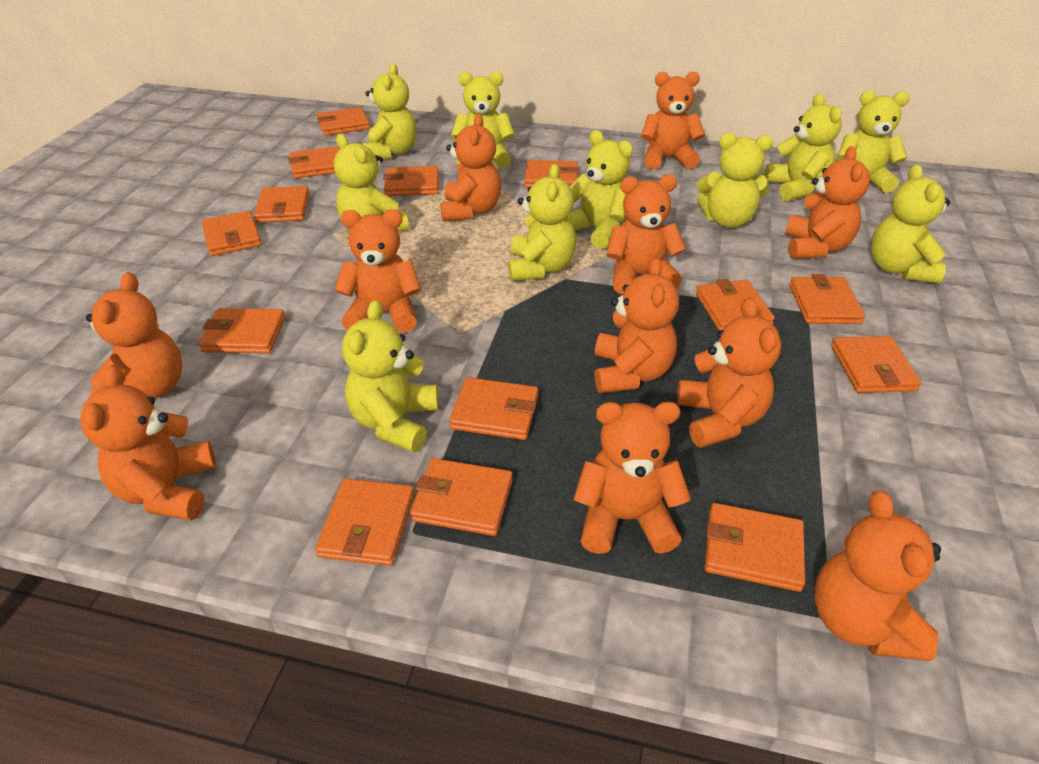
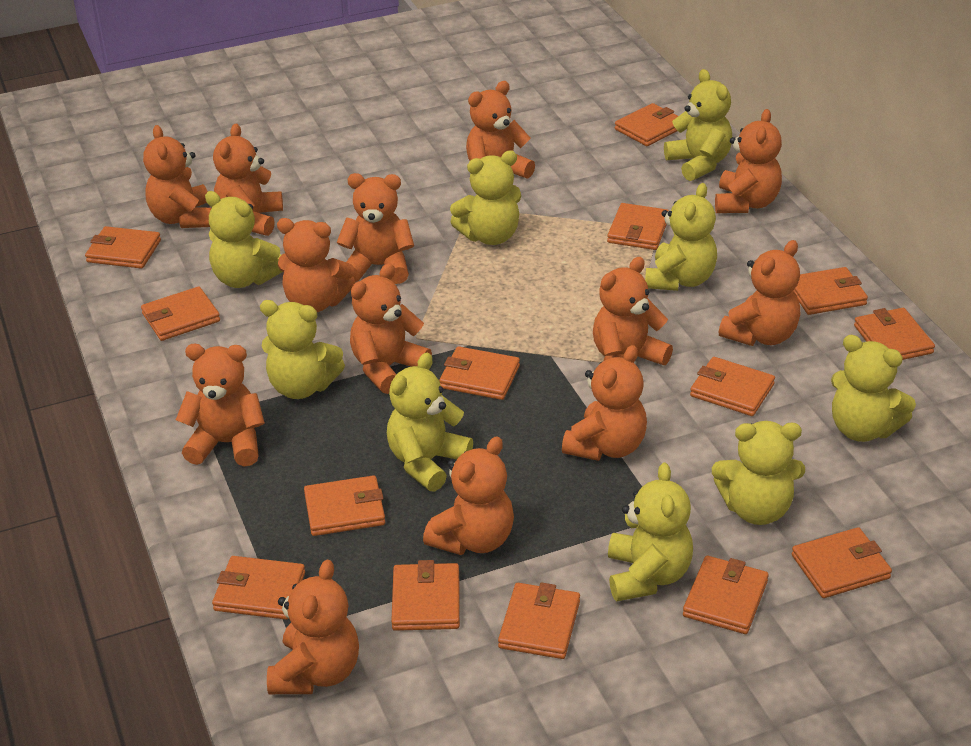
orange teddy bear: [80,365,216,520] [86,272,182,398] [334,209,422,333] [441,114,501,221] [573,402,691,554] [595,257,679,393] [606,175,686,294] [641,72,705,169] [677,298,781,448] [785,146,870,259] [814,491,941,661] = 11 -> [143,125,211,228] [176,344,265,466] [213,123,283,236] [267,560,359,694] [277,218,355,312] [336,173,414,284] [350,263,432,394] [423,436,514,555] [466,81,535,179] [562,345,647,461] [593,257,673,365] [715,109,782,213] [719,240,800,346] = 13
yellow teddy bear: [334,134,409,232] [342,300,438,452] [363,64,417,159] [451,71,515,169] [508,164,576,281] [567,130,633,249] [697,133,773,228] [764,94,842,201] [837,90,910,193] [871,164,950,283] = 10 -> [205,191,283,288] [260,300,345,399] [387,353,473,492] [450,150,521,245] [608,463,693,601] [645,183,717,291] [664,69,732,181] [712,421,805,525] [831,335,916,442] = 9

